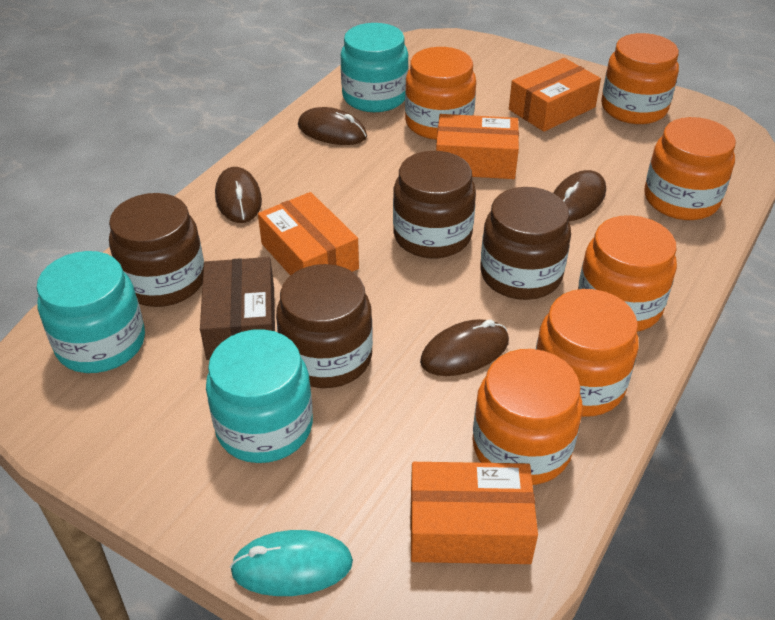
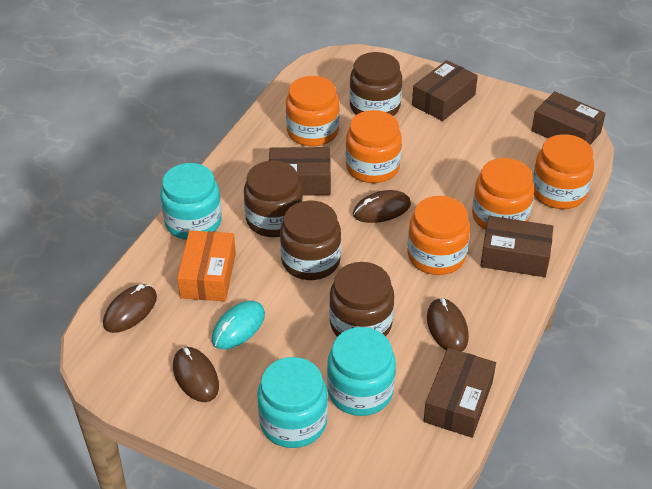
brown box: [200,257,275,360] = 1 -> [269,147,331,196] [412,60,478,121] [423,348,496,438] [480,216,553,277] [531,91,606,145] = 5
orange box: [258,192,359,276] [410,462,538,564] [436,114,519,179] [509,58,601,132] = 4 -> [177,230,236,301] = 1
orange jar: [405,47,476,140] [472,349,583,485] [536,289,639,417] [578,215,677,332] [601,33,679,124] [644,117,736,220] = 6 -> [286,76,340,147] [346,110,402,183] [407,196,470,275] [472,158,535,230] [533,134,594,209] = 5

